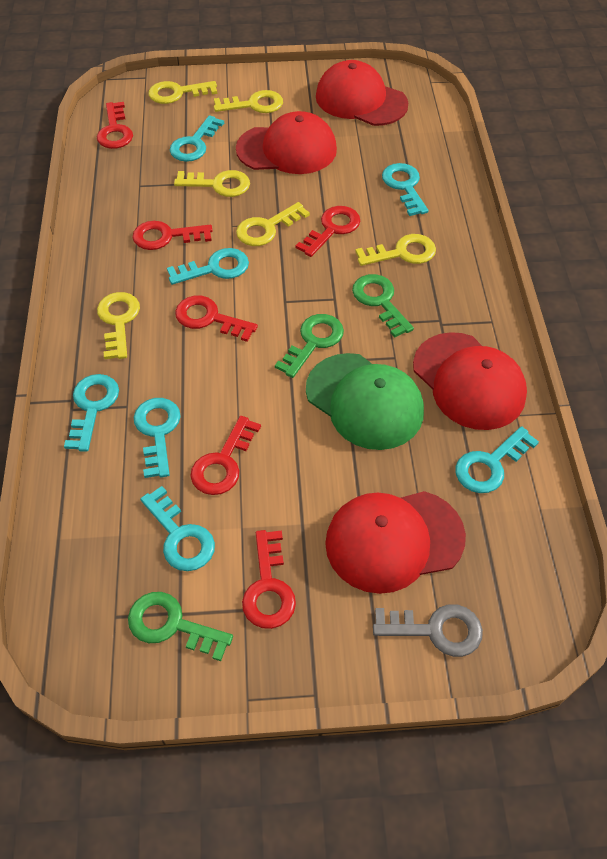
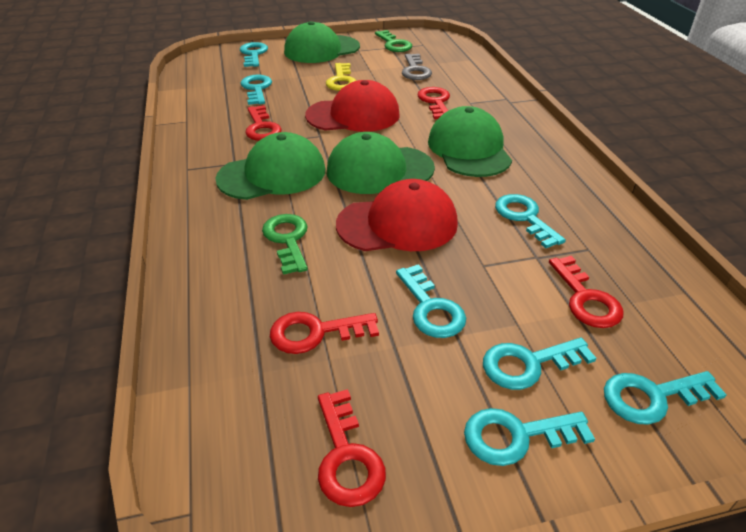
green cap: [306,353,424,450] = 1 -> [215,132,325,200] [284,21,360,63] [327,132,435,194] [428,106,512,177] = 4
green key: [128,592,233,661] [275,314,344,378] [352,274,414,337] = 3 -> [262,214,308,275] [375,30,413,52] = 2
red cap: [236,111,337,174] [316,60,408,126] [325,491,466,594] [413,332,527,430] = 4 -> [305,80,400,132] [336,179,458,251] = 2
red key: [97,102,133,149] [132,221,213,250] [175,296,258,342] [190,416,261,495] [242,530,296,629] [296,206,360,257] = 6 -> [245,105,282,141] [270,312,379,354] [318,389,386,507] [417,87,450,119] [549,256,624,328] = 5
yellow key: [97,292,140,359] [149,81,217,104] [174,170,250,197] [214,90,283,113] [236,202,310,246] [355,234,436,266] = 6 -> [326,63,356,91] = 1

